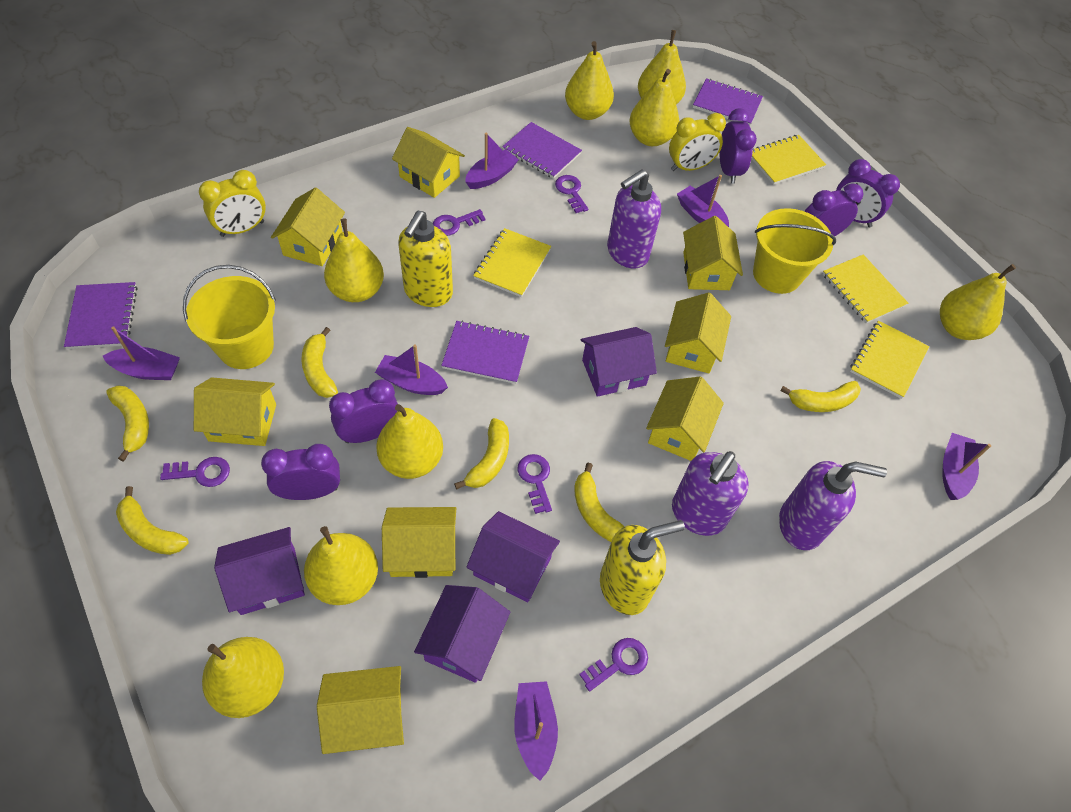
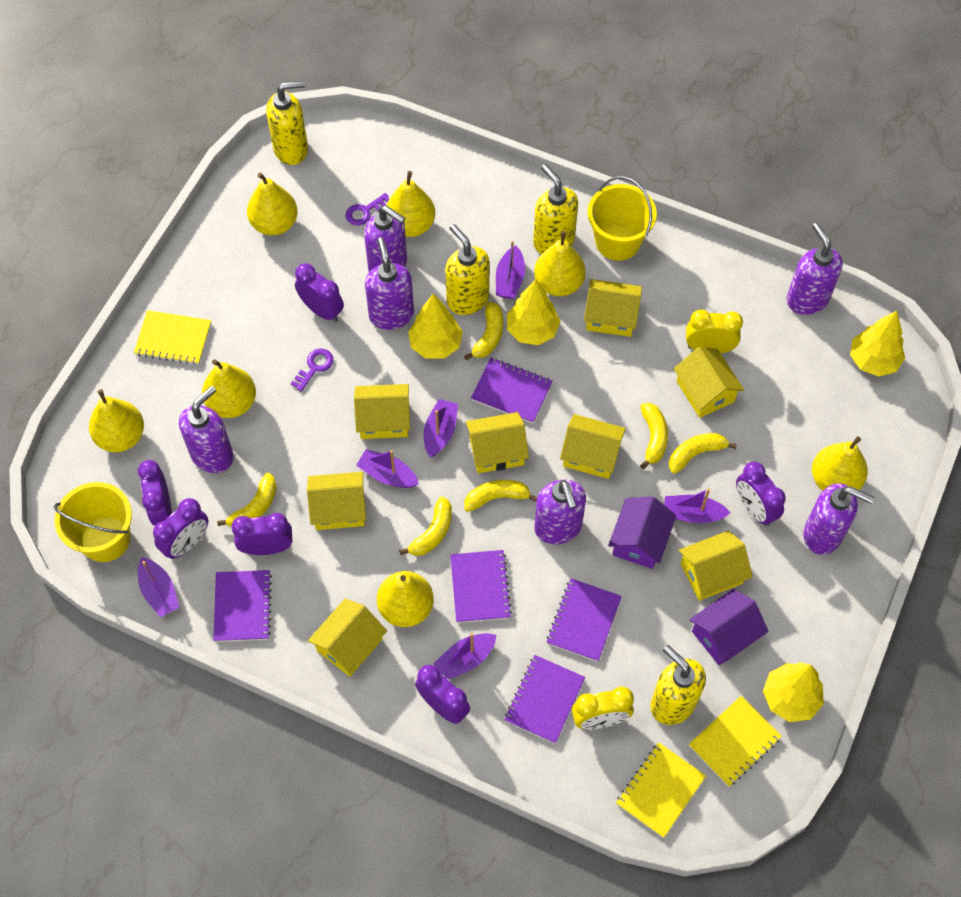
purple clock: [261,444,340,500] [329,379,398,443] [719,108,757,184] [804,183,863,236] [836,159,900,227] = 5 -> [138,460,172,525] [153,498,208,559] [232,513,292,555] [295,263,344,322] [415,665,470,724] [736,462,786,526] = 6
purple house: [214,527,305,615] [414,585,510,683] [466,511,560,602] [580,327,657,397] = 4 -> [608,496,676,569] [689,589,769,665] = 2
purple key: [160,457,230,487] [433,209,486,236] [517,454,552,514] [555,175,589,213] [579,638,648,692] = 5 -> [291,349,334,392] [345,193,389,226] = 2
purple notebook: [64,282,137,349] [441,320,529,384] [502,122,582,179] [693,78,763,126] = 4 -> [213,570,272,642] [450,550,512,623] [471,358,553,423] [504,655,585,744] [547,578,622,662] = 5
purple soap dispenser: [607,169,661,269] [672,451,749,536] [779,461,887,550] = 3 -> [179,386,234,473] [364,205,407,272] [365,237,414,330] [534,480,586,544] [787,223,843,315] [804,483,875,555] = 6
yellow notebook: [473,228,551,297] [752,135,826,185] [823,254,908,323] [850,321,930,399] = 4 -> [134,310,211,365] [616,743,706,838] [689,696,782,787] = 3
yellow pear: [202,637,284,718] [304,526,378,605] [324,218,384,302] [376,404,443,479] [565,41,614,120] [629,69,679,146] [638,30,686,104] [940,264,1016,340] = 8 -> [89,389,144,452] [202,359,256,418] [247,173,298,236] [377,571,434,627] [387,171,435,237] [534,231,586,296] [812,436,868,491] = 7
yellow soap dispenser: [398,211,453,307] [600,520,685,615] = 2 -> [266,81,308,165] [445,224,490,315] [533,164,578,254] [650,645,706,725] = 4
yellow tree: none = 0 -> [408,294,463,359] [507,279,561,345] [763,662,824,722] [850,311,905,377] = 4

